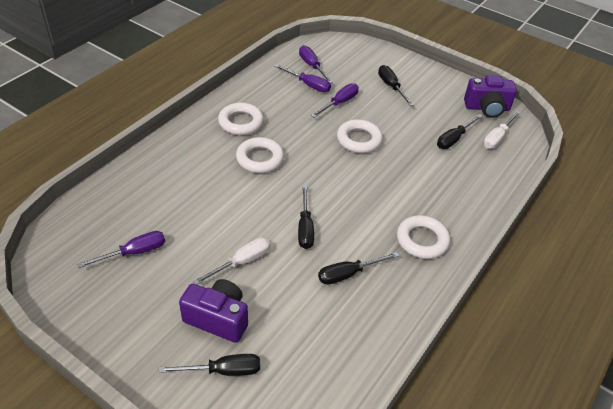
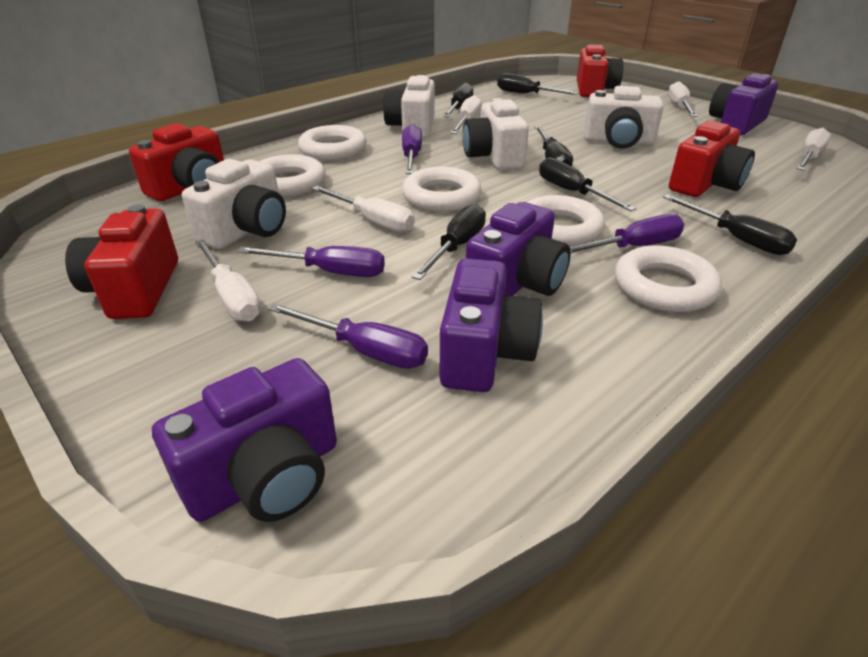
black screwdriver: [159,354,260,376] [298,185,314,249] [318,252,399,285] [378,65,414,106] [437,114,483,149] = 5 -> [412,204,486,280] [443,82,473,117] [497,73,579,95] [535,126,573,167] [539,157,636,211] [663,194,797,255] = 6
purple camera: [179,279,248,343] [464,75,517,118] = 2 -> [152,358,337,522] [440,258,543,392] [466,202,571,296] [709,73,778,135] = 4
red camera: none = 0 -> [65,204,178,319] [129,123,224,201] [577,44,624,97] [669,120,755,197] = 4
white camera: none = 0 -> [182,159,286,249] [383,75,435,139] [463,98,529,170] [584,86,664,149] = 4
white ring: [218,103,264,135] [236,137,284,173] [337,119,383,153] [397,215,450,259] = 4 -> [259,154,326,197] [298,125,367,160] [402,167,482,212] [526,195,605,247] [615,245,722,312] = 5
white screwdriver: [193,237,270,285] [483,111,520,149] = 2 -> [195,239,261,322] [311,186,415,232] [450,95,482,134] [668,81,697,117] [797,128,831,171] = 5

